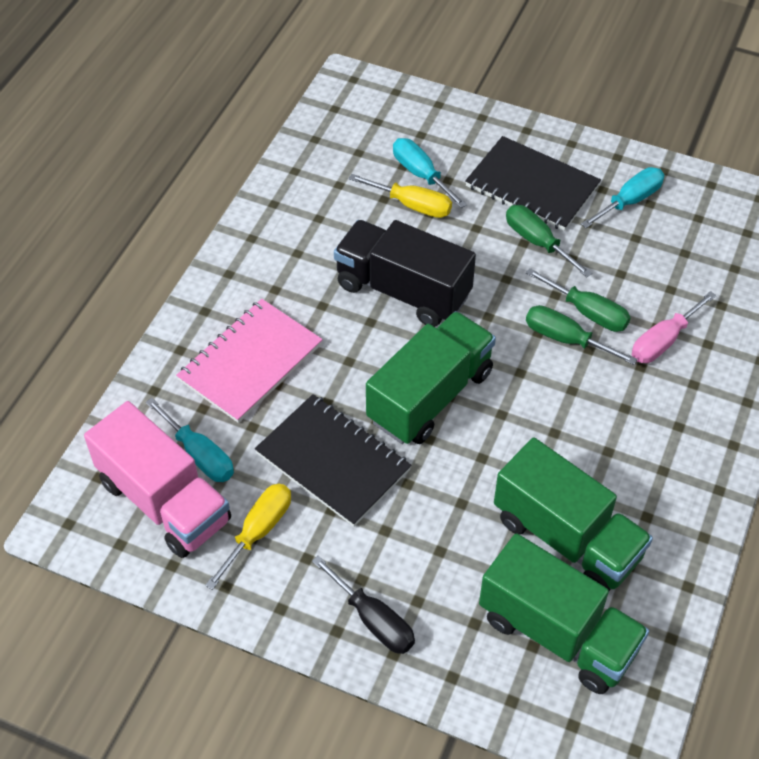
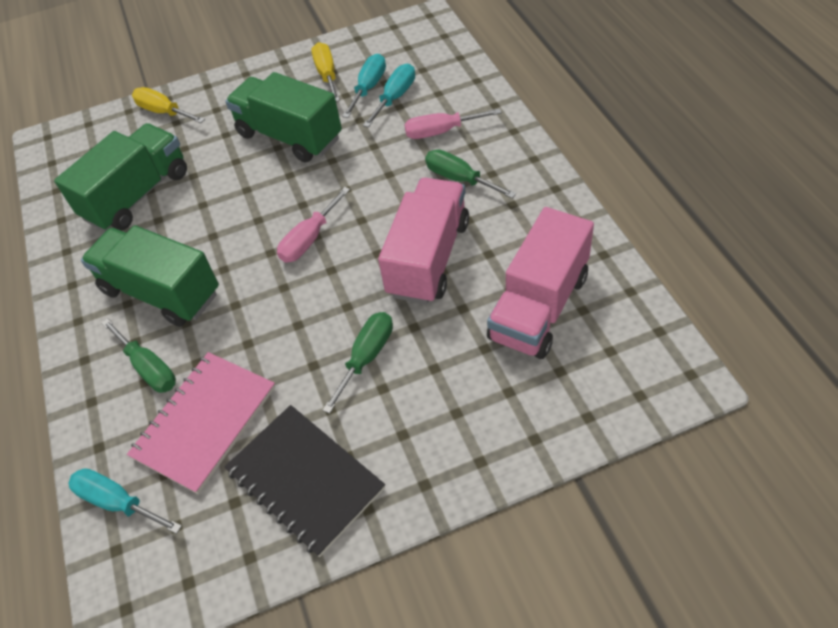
black notebook: [255,394,412,527] [465,136,601,231] = 2 -> [224,405,385,557] = 1
black screwdriver: [312,555,415,654] = 1 -> none = 0
black truck: [334,220,476,327] = 1 -> none = 0
pink screwdriver: [632,291,717,363] = 1 -> [277,187,350,263] [404,109,502,139] = 2
pink truck: [84,401,231,558] = 1 -> [378,178,469,304] [487,207,594,359] = 2

